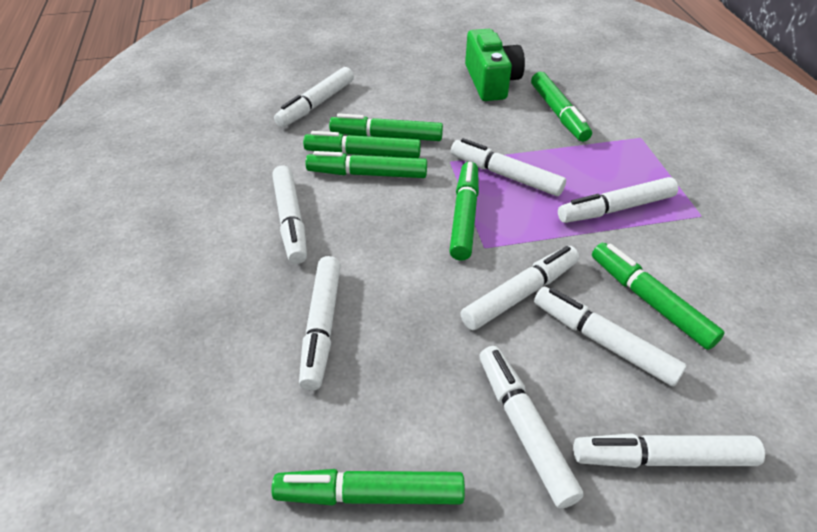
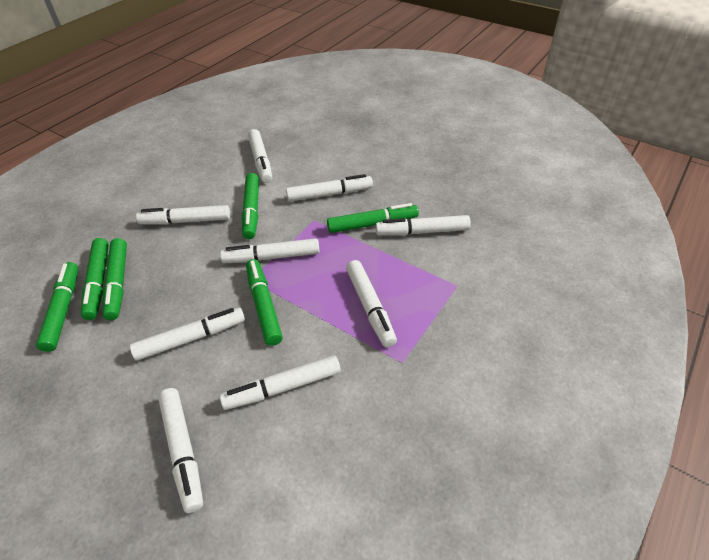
green camera: [465,29,525,101] = 1 -> none = 0
green marker: [271,469,465,506] [303,131,421,158] [305,151,427,178] [329,113,443,141] [449,162,479,260] [531,72,592,142] [592,243,725,350] = 7 -> [36,262,78,352] [81,238,109,320] [103,238,127,320] [242,173,259,239] [246,259,283,346] [327,203,419,233] = 6

